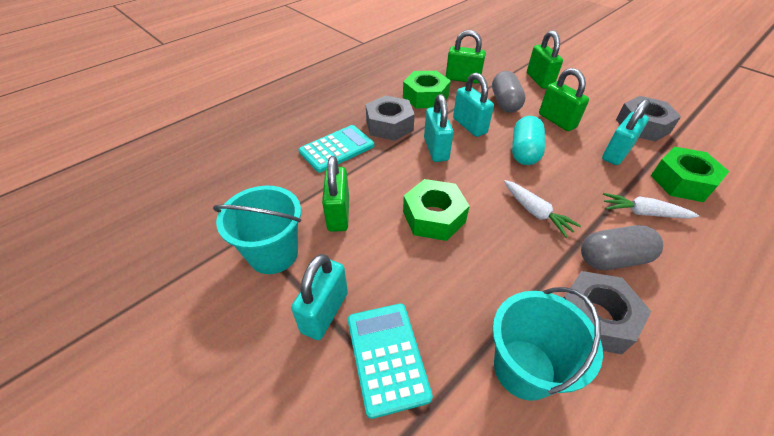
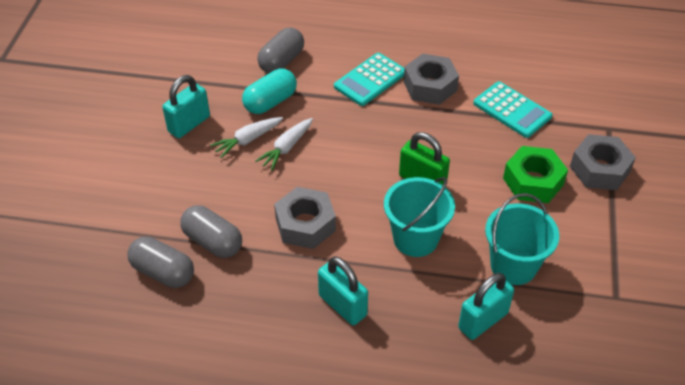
green nut: [403,71,451,108] [403,179,470,241] [651,147,729,202] = 3 -> [503,146,568,203] = 1
green padlock: [322,156,349,232] [446,30,486,84] [527,30,563,89] [539,68,589,131] = 4 -> [399,132,450,185] = 1
grey capsule: [492,71,526,113] [581,225,663,270] = 2 -> [127,237,194,288] [180,205,242,258] [257,28,304,73] = 3
turquoise padlock: [291,254,348,340] [424,94,454,162] [453,72,494,137] [602,99,650,165] = 4 -> [162,75,210,138] [318,257,368,325] [458,273,514,340] = 3

